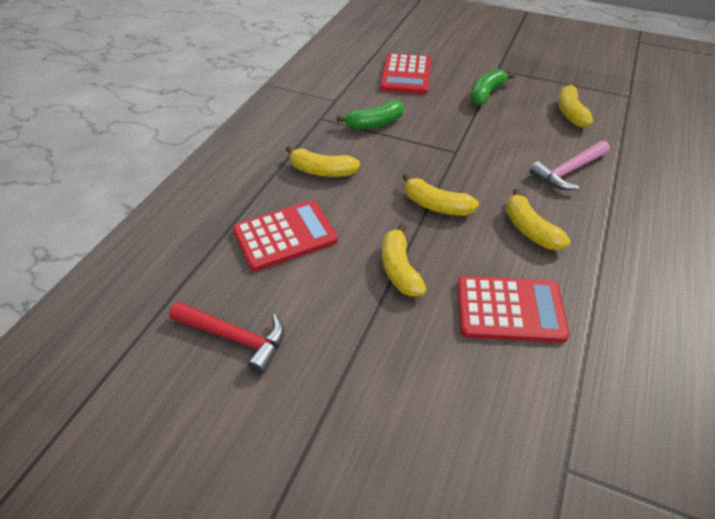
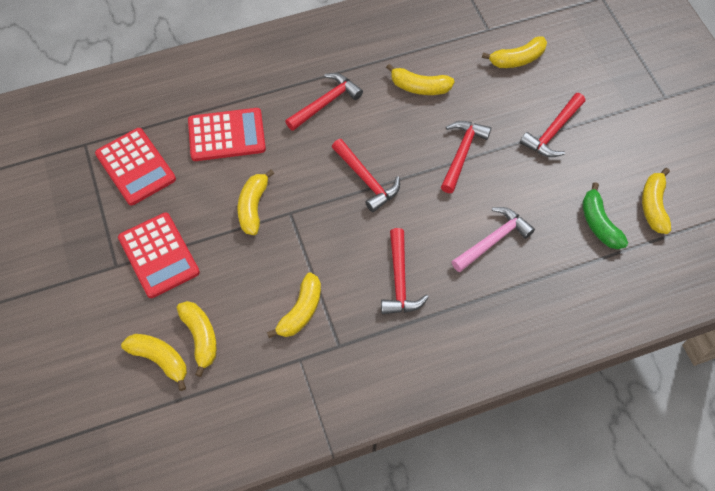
green banana: [337,100,404,130] [471,69,515,105] = 2 -> [582,182,628,249] = 1
red hammer: [169,302,284,374] = 1 -> [285,73,363,131] [332,139,400,212] [381,228,429,314] [441,121,491,193] [520,93,585,157] = 5
yellow banana: [286,146,360,177] [382,223,426,297] [402,173,479,216] [506,188,570,250] [558,84,593,127] = 5 -> [121,334,187,391] [177,301,217,377] [238,170,274,235] [267,272,321,338] [386,64,455,95] [482,36,547,68] [642,168,671,234] = 7

